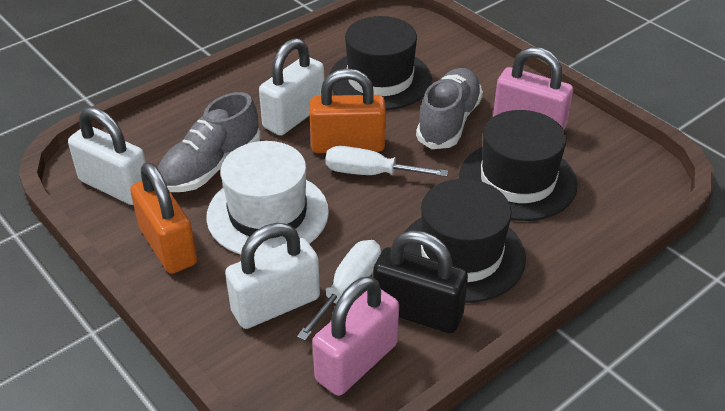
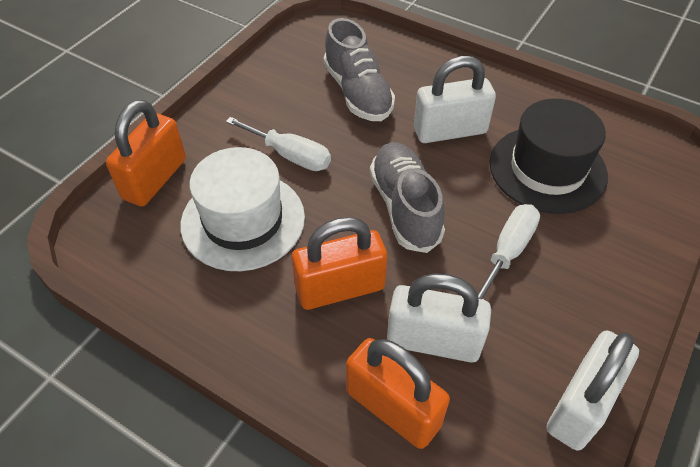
black hat: [329,16,432,110] [404,179,526,303] [459,110,577,221] = 3 -> [490,99,608,214] = 1
black padlock: [373,230,468,333] = 1 -> none = 0
orange padlock: [130,162,197,274] [309,68,386,153] = 2 -> [106,100,186,206] [292,217,387,310] [346,338,450,449] = 3
pink padlock: [312,276,399,396] [493,47,573,130] = 2 -> none = 0

